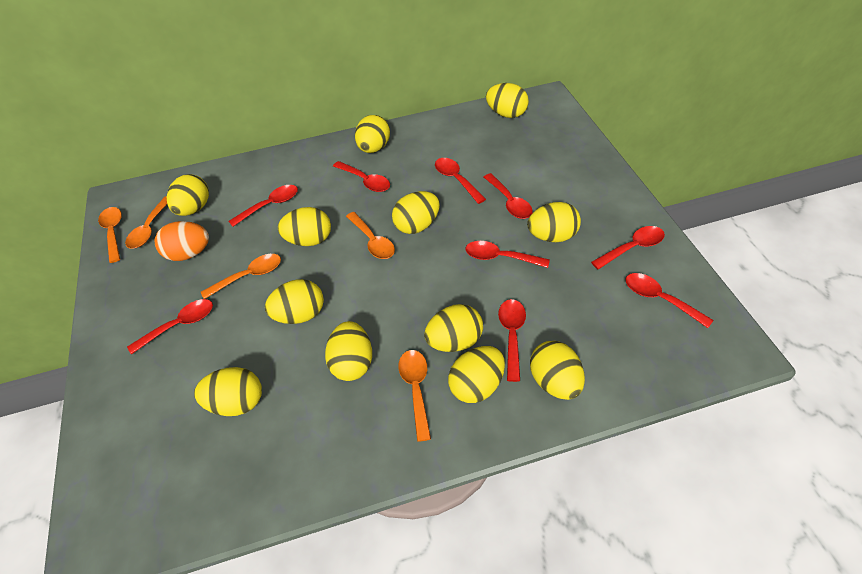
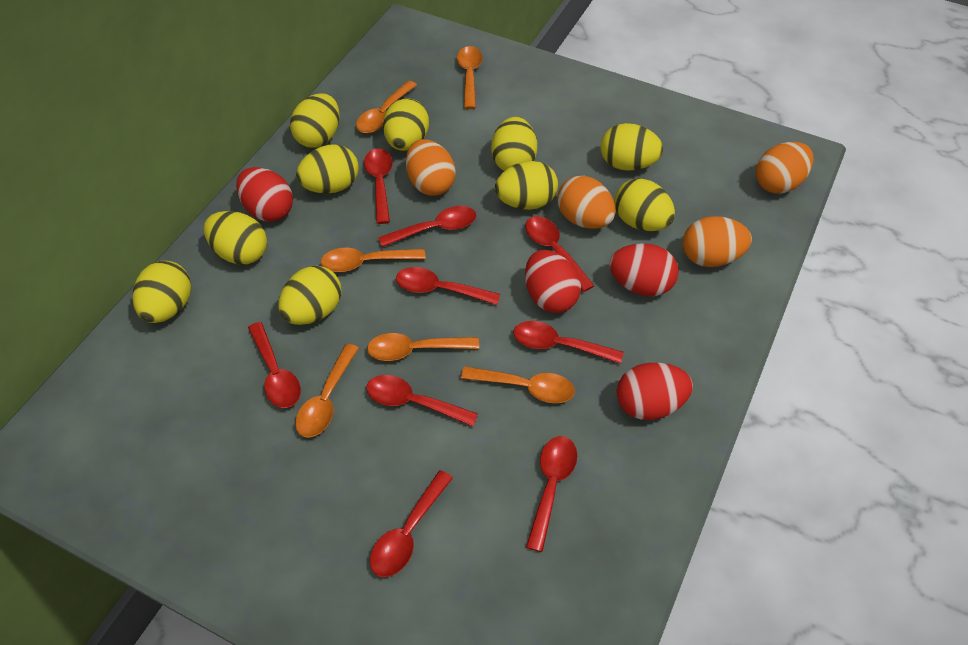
orange egg: [155,221,209,261] = 1 -> [406,139,456,196] [558,176,616,229] [683,216,752,267] [756,142,813,194] = 4
orange spoon: [98,207,122,263] [125,196,167,249] [201,254,281,299] [346,212,395,259] [398,350,431,442] = 5 -> [295,344,359,438] [321,248,426,272] [356,81,417,133] [367,333,479,361] [457,46,483,109] [461,366,575,403] = 6
red egg: none = 0 -> [236,167,293,222] [525,250,581,313] [609,243,679,296] [617,363,693,420] = 4
yellow egg: [167,174,209,216] [194,367,262,416] [265,279,324,324] [278,207,331,246] [325,321,372,381] [355,115,390,153] [392,191,440,234] [424,304,483,352] [448,346,505,403] [486,83,529,118] [527,202,581,242] [530,341,585,400] = 12 -> [133,261,191,323] [204,211,267,265] [278,266,342,325] [290,94,340,148] [296,144,359,193] [383,98,429,151] [491,117,537,171] [495,161,558,210] [601,123,663,171] [614,178,675,231] = 10

